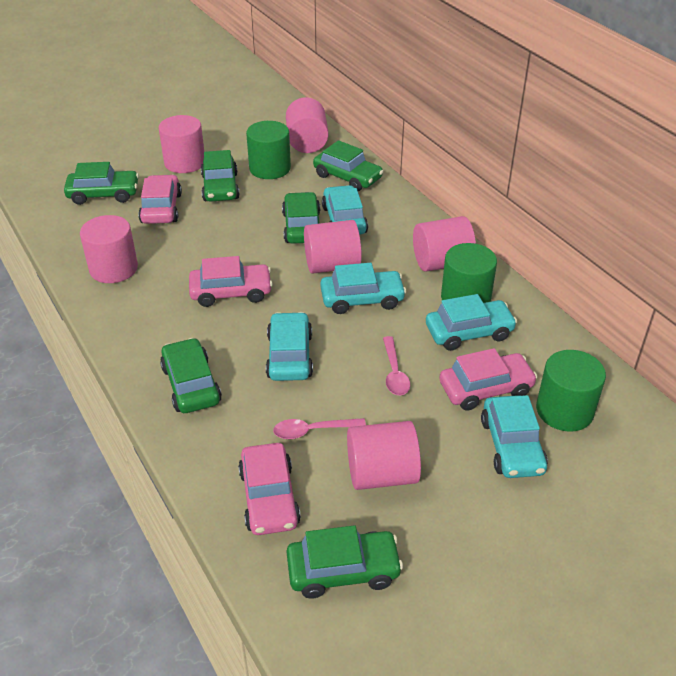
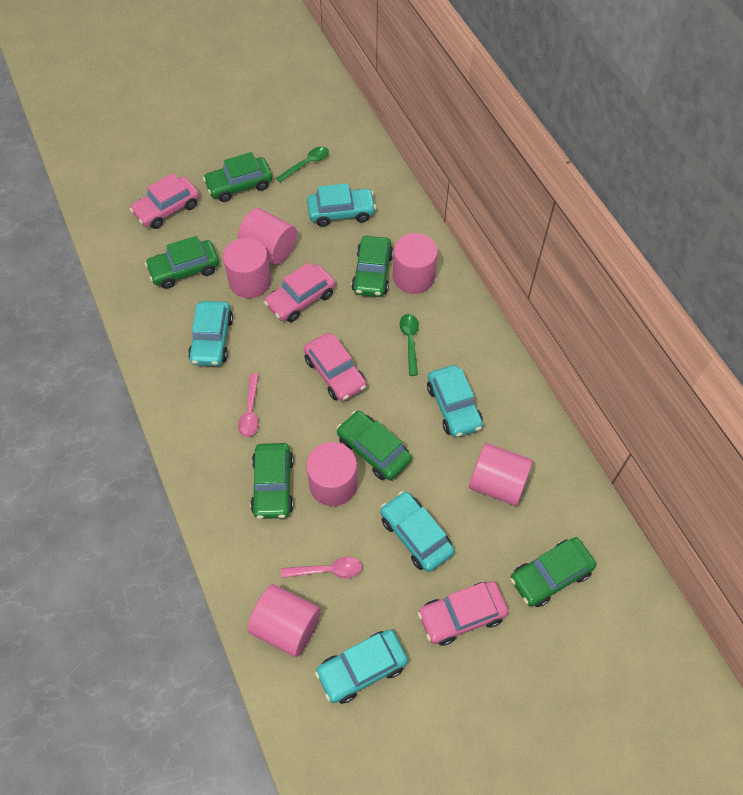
green cylinder: [246,121,291,179] [441,243,497,303] [536,350,606,432] = 3 -> none = 0
green spoon: none = 0 -> [276,147,329,182] [400,314,419,376] = 2

